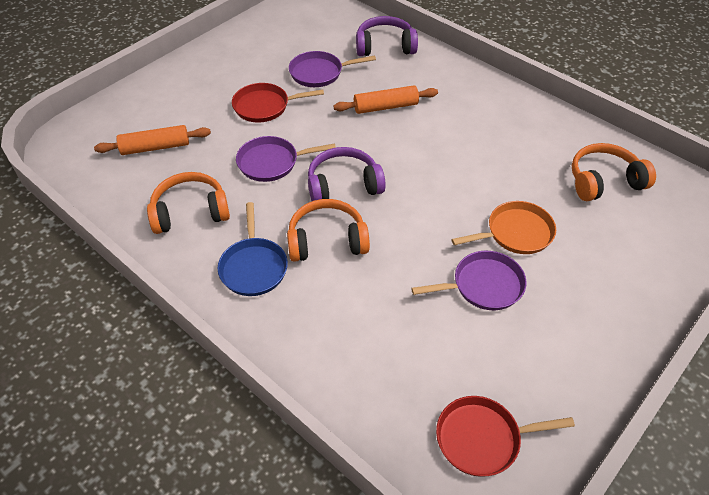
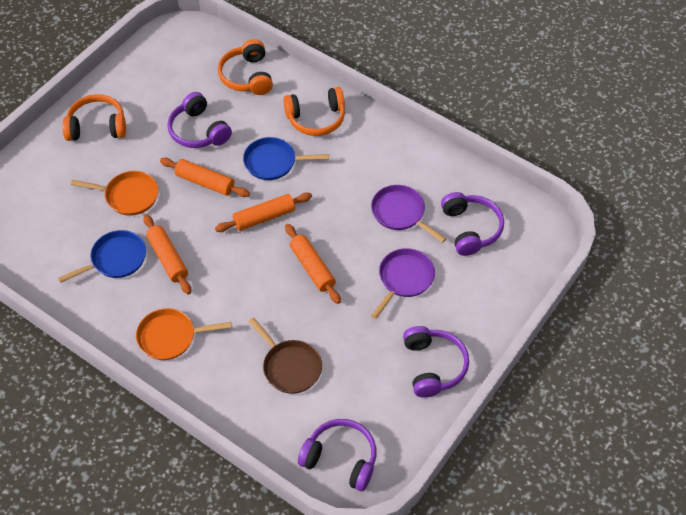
blue pan: [218,202,288,296] = 1 -> [58,230,146,283] [243,137,329,180] = 2
brown pan: none = 0 -> [249,317,322,394] = 1
orange pan: [451,201,556,254] = 1 -> [71,171,158,216] [136,308,232,360] = 2
orange rolling pin: [94,125,211,155] [333,85,438,114] = 2 -> [143,215,191,294] [160,158,250,197] [215,192,312,232] [285,224,341,304] = 4
purple headphones: [308,147,386,201] [356,16,418,56] = 2 -> [167,92,232,148] [298,419,376,491] [403,326,469,398] [441,192,504,256] = 4
purple pan: [236,136,336,182] [289,51,376,87] [411,251,527,310] = 3 -> [371,185,446,243] [371,248,435,319] = 2
red pan: [232,83,324,123] [436,396,575,477] = 2 -> none = 0

